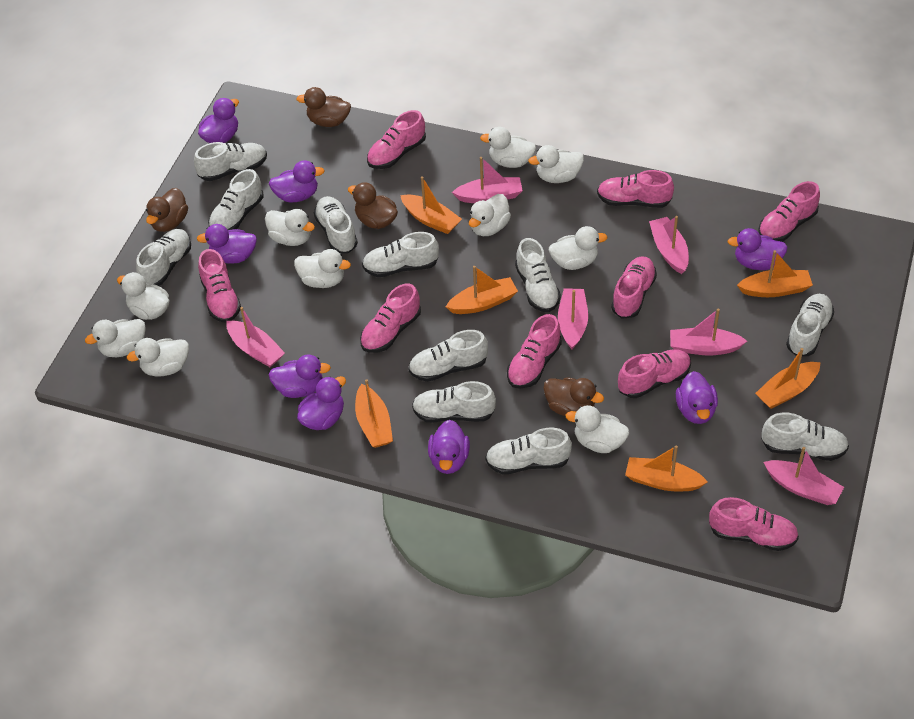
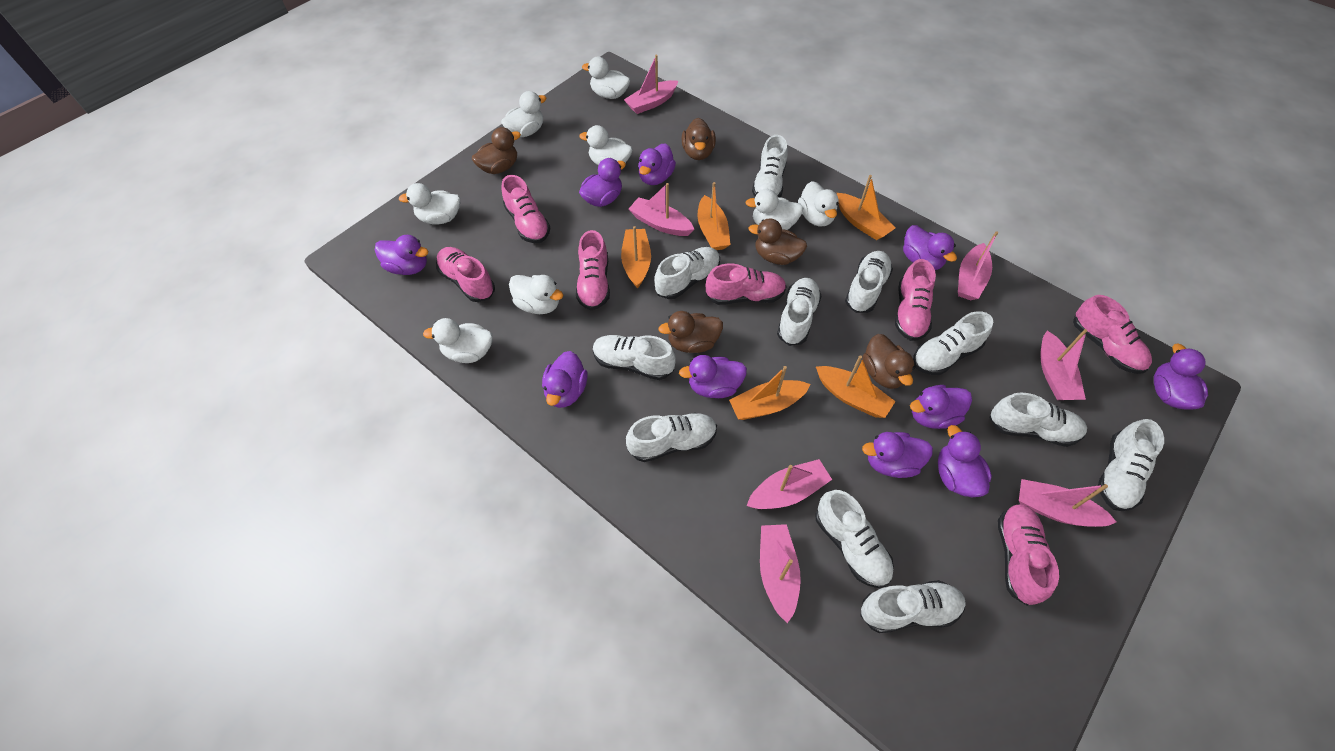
brown duck: [146,188,188,232] [296,87,351,127] [348,182,398,229] [543,377,604,416] = 4 -> [472,127,521,174] [658,311,723,353] [681,118,716,160] [749,218,807,265] [863,334,915,389] = 5
orange boat: [355,379,393,448] [400,176,462,234] [446,266,518,314] [625,445,708,491] [737,250,813,297] [755,348,821,409] = 6 -> [621,226,651,288] [698,182,731,250] [729,366,810,420] [816,355,896,418] [837,175,896,240] = 5
pink boat: [226,307,285,367] [452,157,523,203] [558,288,588,349] [649,216,689,274] [670,309,747,355] [764,447,844,505] = 6 -> [624,55,678,114] [629,183,694,236] [747,459,832,509] [760,524,801,623] [958,231,998,300] [1019,479,1117,527] [1041,329,1087,400] = 7
pink shoe: [198,249,241,322] [360,284,421,353] [367,110,426,169] [507,314,562,389] [597,170,674,208] [611,257,657,319] [618,349,691,398] [709,497,799,551] [759,181,820,242] = 9 -> [436,247,495,302] [502,175,550,243] [576,230,610,310] [706,264,787,305] [895,259,936,341] [998,504,1059,606] [1073,295,1152,374] = 7
purple duck: [197,224,257,264] [198,98,239,143] [268,354,331,398] [269,161,325,203] [297,376,346,430] [428,420,470,474] [676,371,718,424] [727,228,788,270] = 8 -> [375,235,428,275] [542,351,587,408] [579,158,626,207] [638,143,676,185] [679,355,747,398] [862,432,933,478] [903,225,957,270] [910,385,972,429] [938,425,992,497] [1154,344,1208,409] = 10
white duck: [85,319,146,357] [117,272,169,320] [127,338,189,377] [265,209,315,246] [294,249,351,288] [469,194,511,236] [480,127,536,168] [528,145,584,183] [549,226,608,270] [566,405,629,453] = 10 -> [399,183,460,224] [423,318,493,363] [501,91,547,137] [509,275,563,314] [579,125,633,165] [582,57,630,99] [745,189,803,230] [798,181,839,226] = 8

